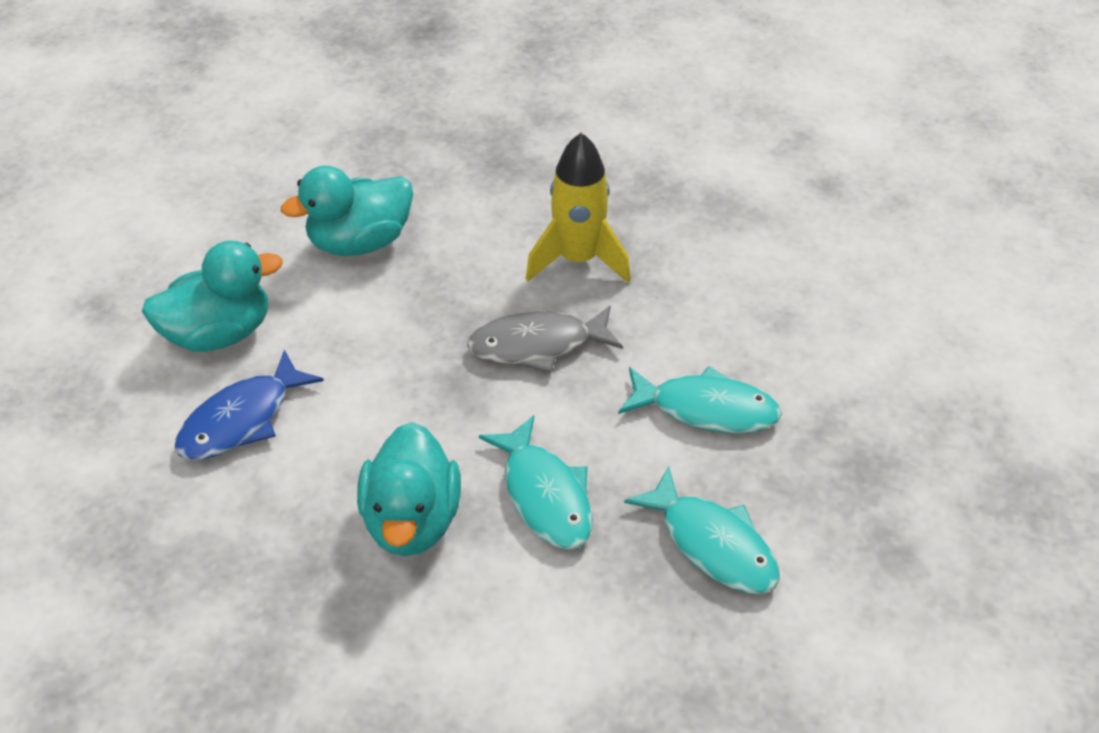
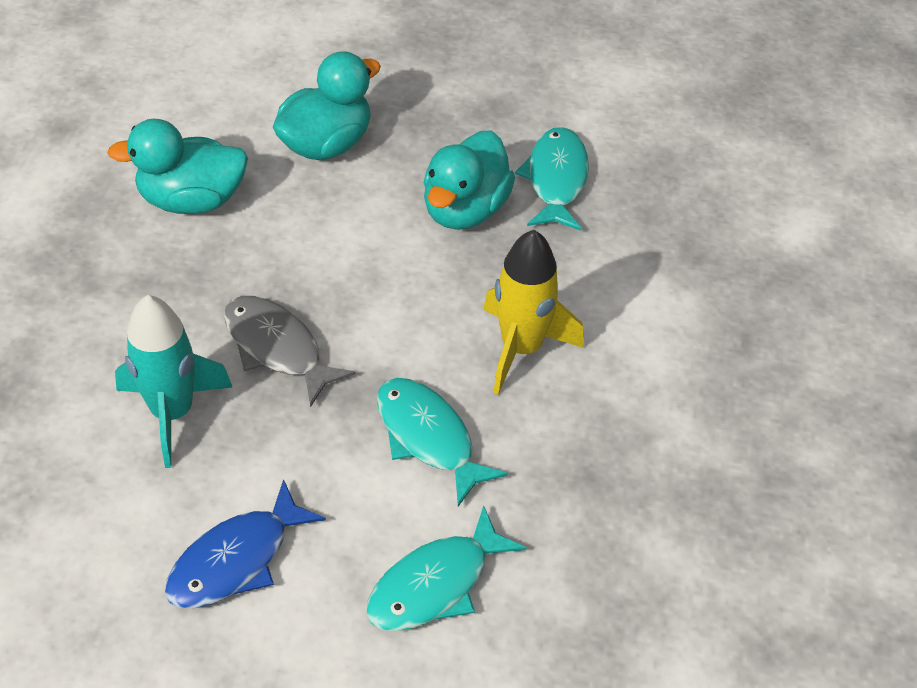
turquoise rocket: none = 0 -> [115,295,233,468] = 1

